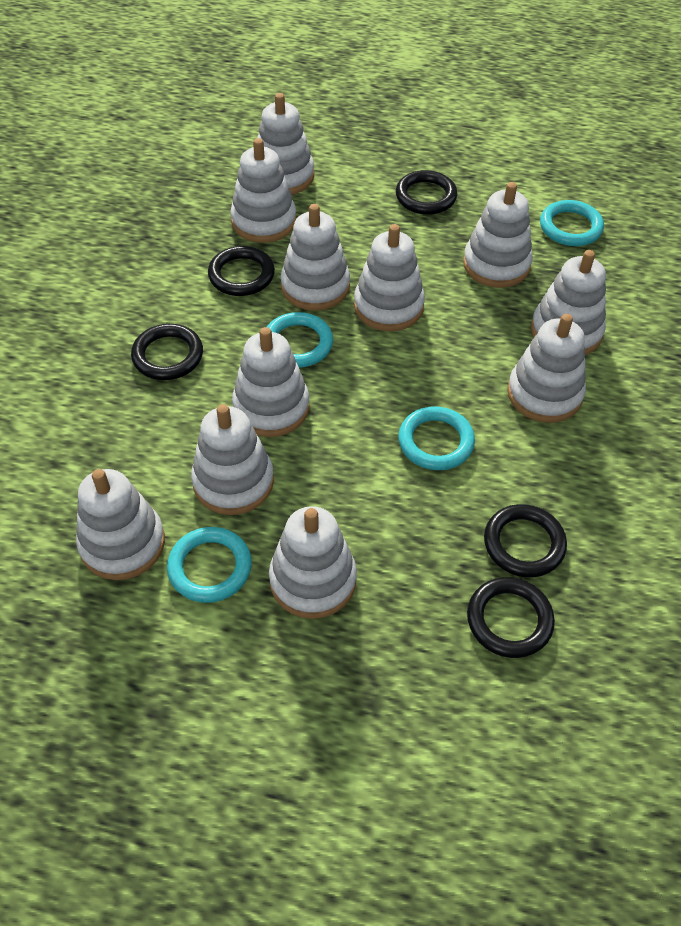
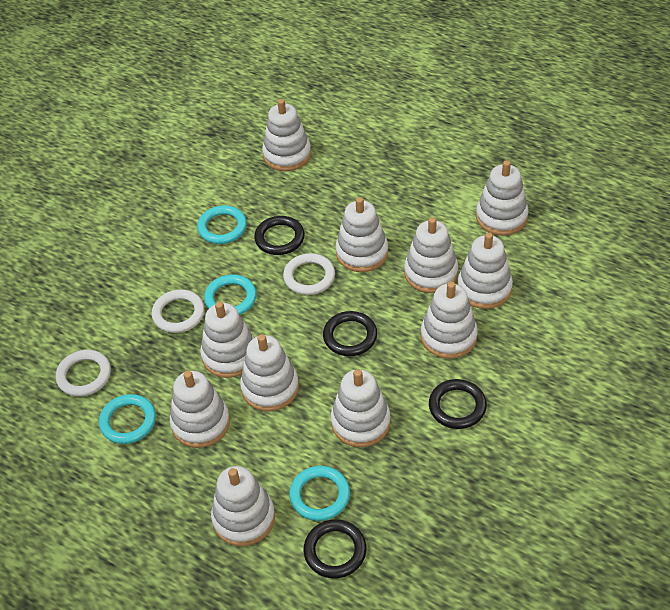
black ring: [131,324,203,380] [208,246,275,296] [396,170,457,215] [467,577,555,658] [484,504,567,578] = 5 -> [254,216,305,255] [304,519,367,578] [323,311,377,356] [429,379,487,429] = 4
white ring: none = 0 -> [56,350,111,397] [152,290,205,333] [283,253,335,295] = 3

